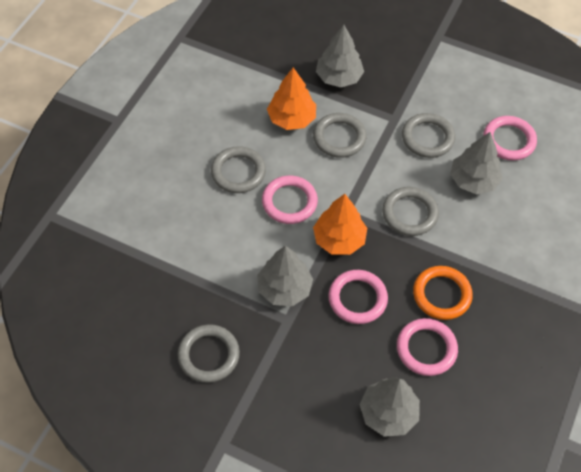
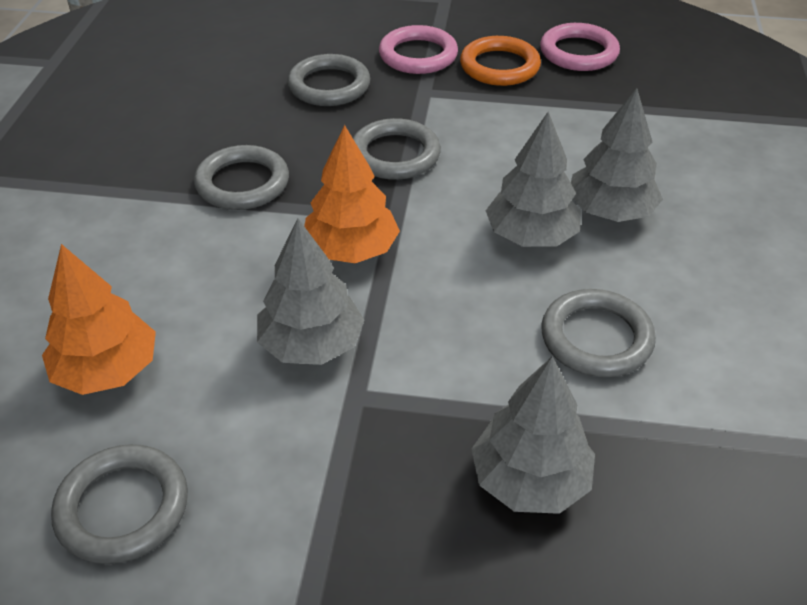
pink ring: [262,175,318,224] [328,270,388,324] [397,318,458,376] [483,116,537,161] = 4 -> [379,25,458,74] [540,23,620,71] = 2

